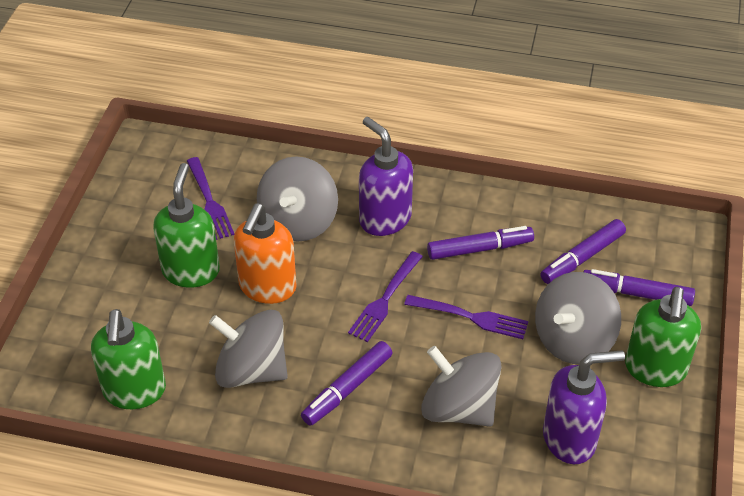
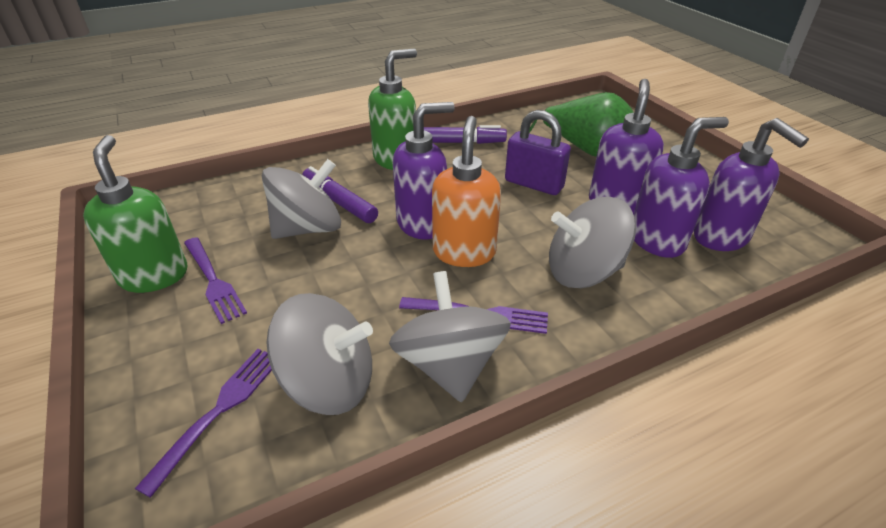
green pear: none = 0 -> [529,92,634,157] = 1
green soap dispenser: [91,309,166,409] [153,163,220,288] [625,287,701,387] = 3 -> [83,135,187,293] [368,49,417,170] = 2
purple marker: [301,341,392,426] [427,226,534,260] [540,219,626,284] [583,269,695,306] = 4 -> [302,166,378,223] [424,125,507,144] = 2
purple padlock: none = 0 -> [505,110,571,195] = 1
purple soap dispenser: [359,117,413,236] [543,350,625,464] = 2 -> [393,102,455,240] [589,79,664,215] [634,117,729,258] [694,118,809,251] = 4

